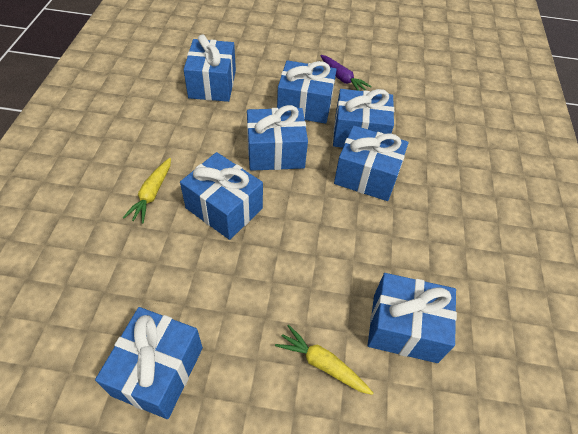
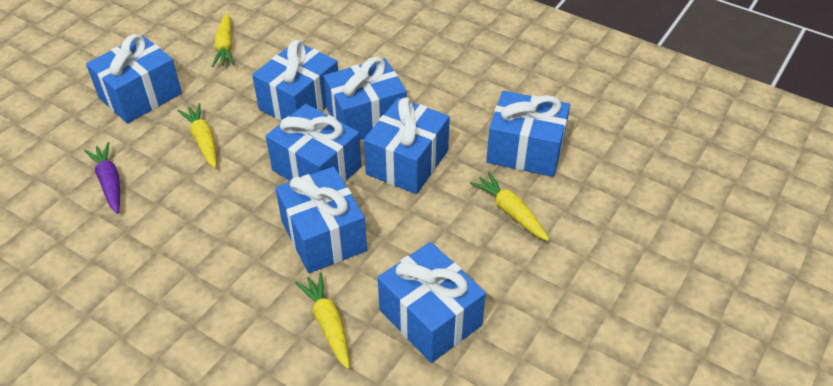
yellow carrot: [123,158,171,224] [275,325,373,395] = 2 -> [177,103,217,168] [212,13,234,67] [295,273,350,369] [470,171,549,241] = 4

